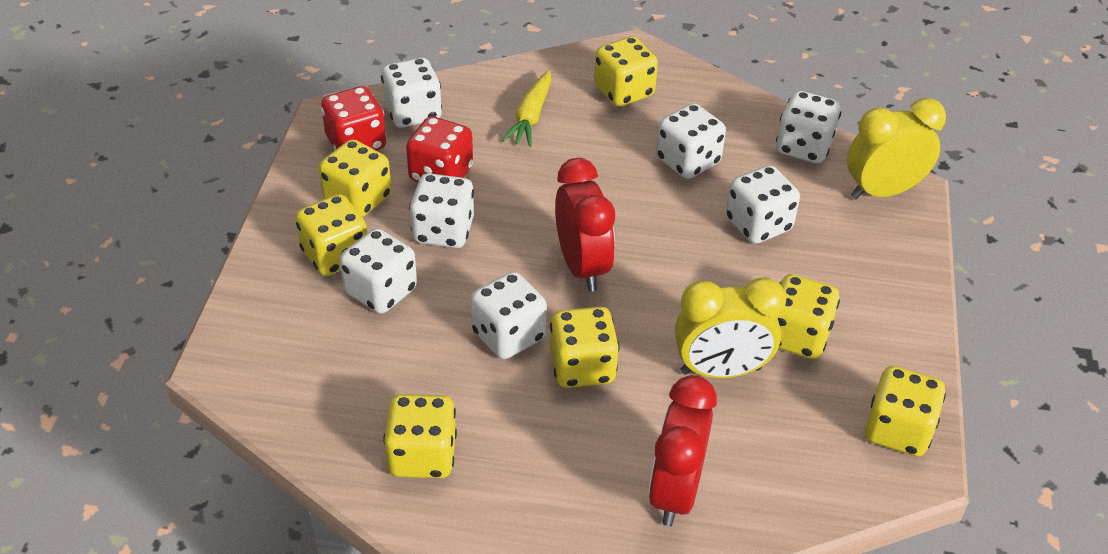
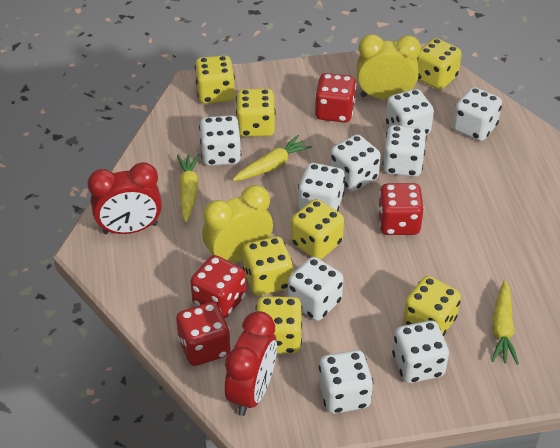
red dice: [321,86,386,151] [406,116,473,182] = 2 -> [176,302,231,366] [190,255,246,318] [315,73,356,123] [378,183,424,235] = 4
white dice: [340,228,417,314] [381,58,442,128] [409,173,474,248] [470,272,547,359] [656,103,726,179] [726,165,800,244] [776,91,841,163] = 7 -> [199,115,241,166] [288,257,343,321] [298,163,345,211] [319,350,373,414] [330,134,381,191] [383,125,427,177] [386,89,434,135] [392,320,449,383] [453,87,502,141] = 9
yellow carrot: [502,70,551,147] = 1 -> [177,154,200,222] [233,135,312,181] [492,280,519,365] = 3

